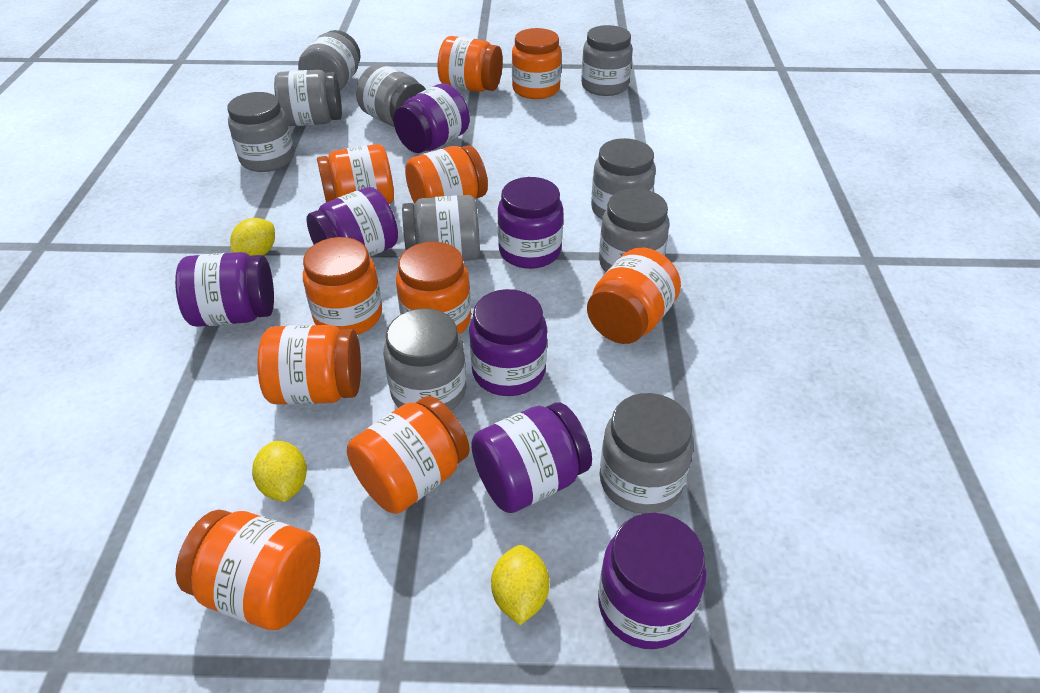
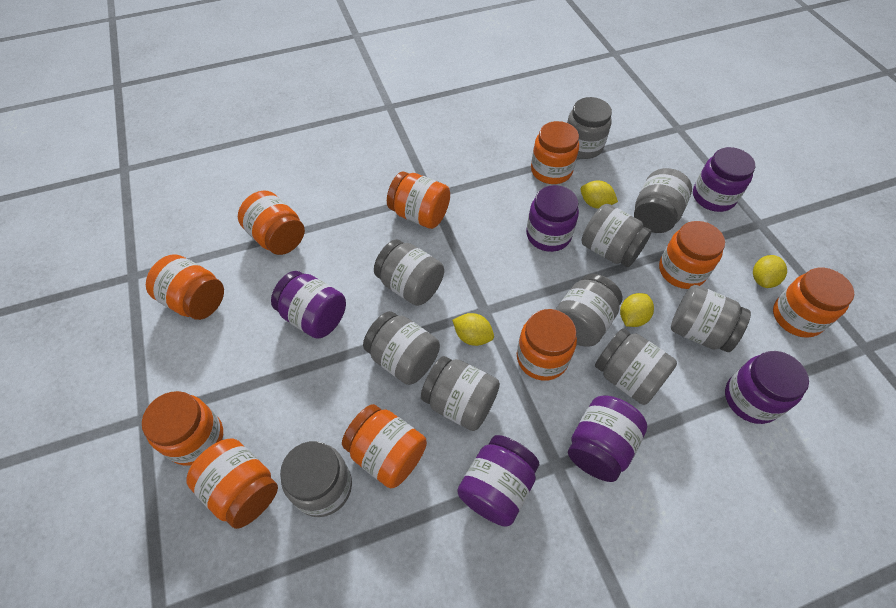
purple jar: [175,252,274,327] [307,187,398,257] [393,83,470,153] [469,289,547,396] [471,402,592,513] [498,177,563,269] [598,513,706,649] = 7 -> [271,271,346,339] [457,435,539,527] [526,185,579,252] [568,396,647,482] [693,147,755,212] [725,351,809,424] = 6
yellow lemon: [230,218,275,256] [252,441,307,502] [491,545,550,625] = 3 -> [452,313,494,346] [580,181,618,209] [620,293,654,327] [753,255,787,288] = 4

